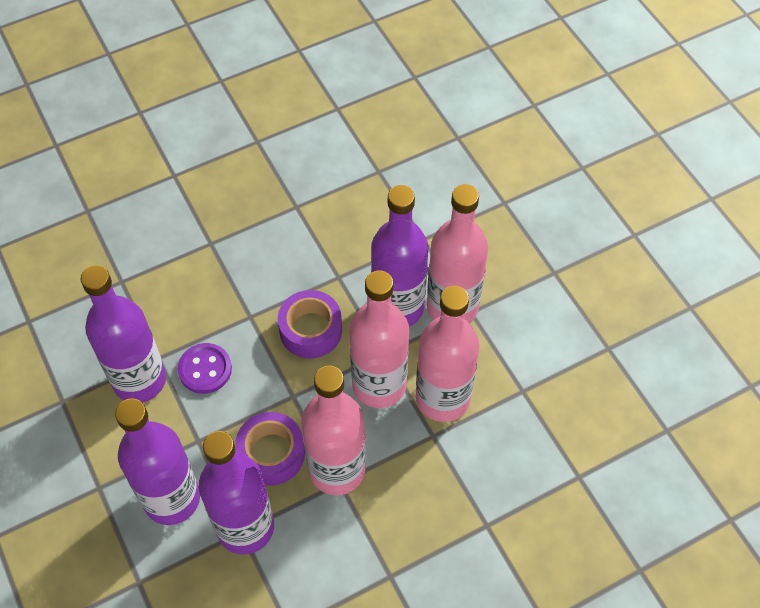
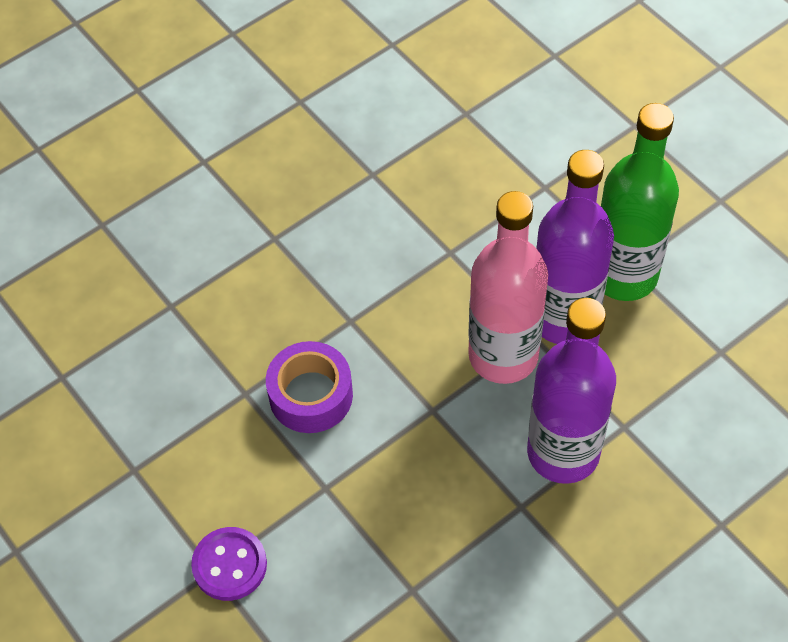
green bottle: none = 0 -> [601,103,679,301] = 1
pink bottle: [301,366,366,495] [349,270,409,408] [416,286,480,422] [427,184,488,323] = 4 -> [468,191,548,384] = 1
purple bottle: [81,265,166,402] [115,398,200,525] [199,431,274,555] [371,185,428,326] = 4 -> [527,298,616,484] [536,150,614,344] = 2
purple tape: [235,412,305,486] [278,290,342,359] = 2 -> [266,341,353,433] = 1

